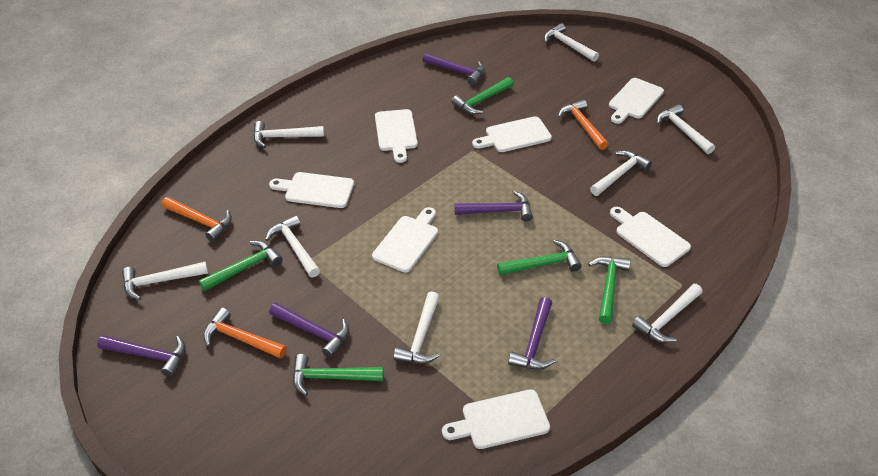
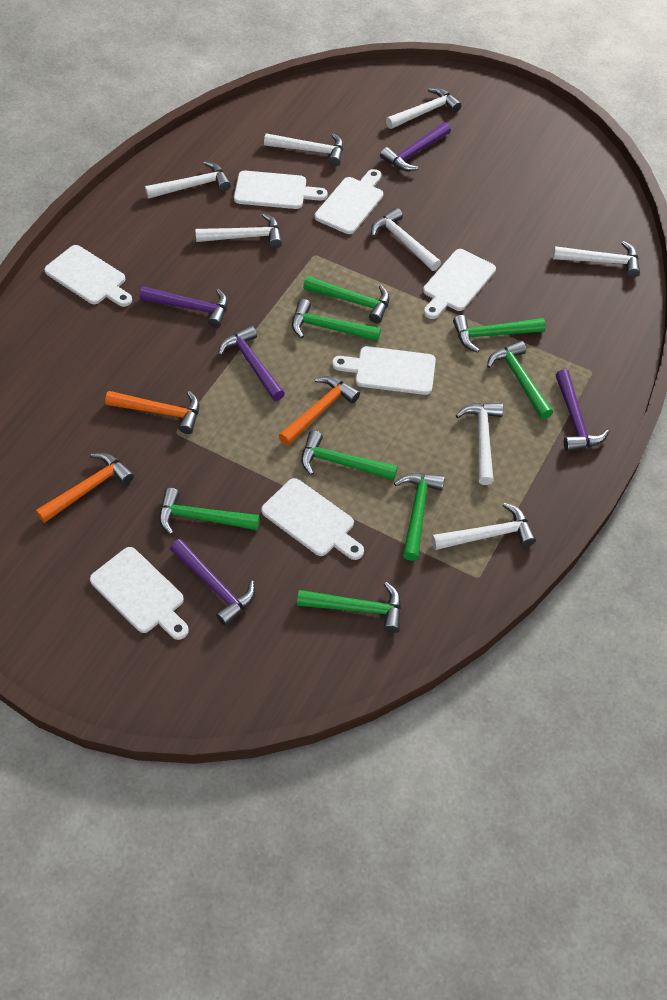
green hammer: [199,240,283,291] [293,354,384,396] [452,77,513,114] [497,240,581,275] [588,256,631,324] = 5 -> [159,488,259,535] [292,299,381,341] [297,582,401,633] [301,430,398,480] [303,276,390,323] [394,473,445,561] [453,315,546,353] [487,341,553,419] = 8

